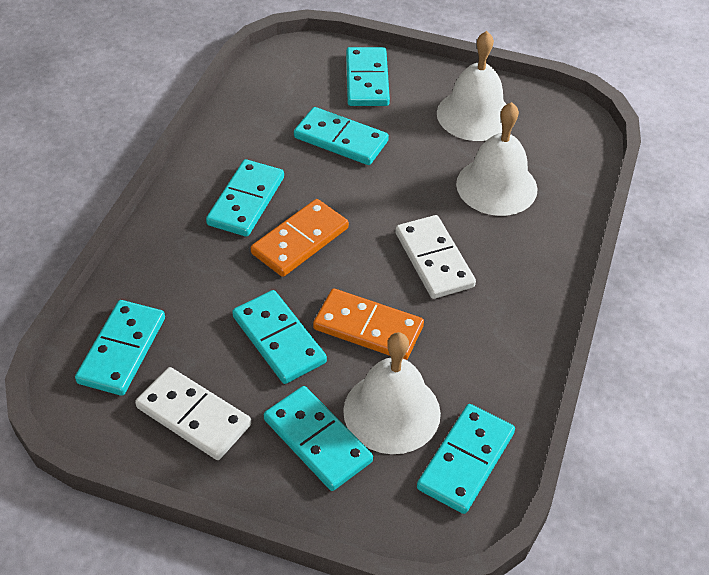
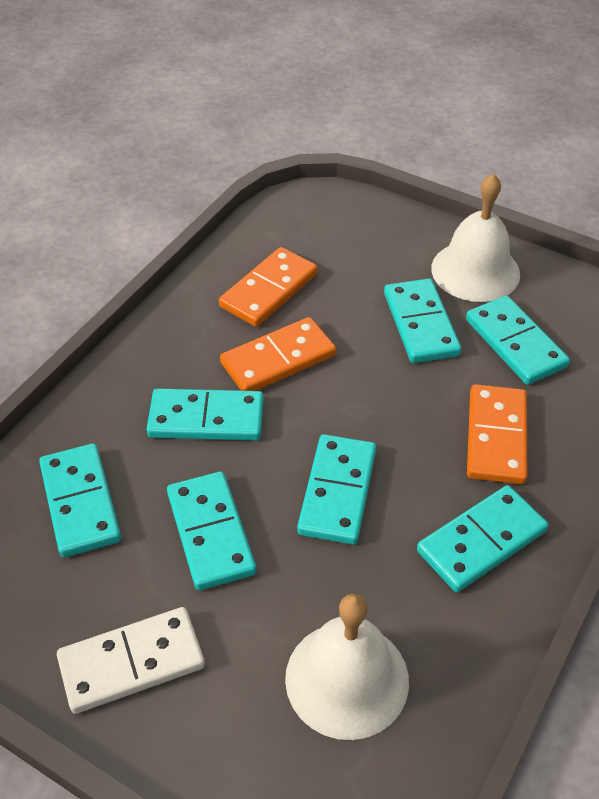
orange domino: [251,199,349,277] [313,289,424,360] = 2 -> [219,247,318,327] [220,317,336,391] [467,384,528,484] = 3
white bell: [343,332,441,454] [437,31,506,141] [456,102,538,216] = 3 -> [285,594,409,740] [431,173,520,302] = 2
white domino: [135,367,251,460] [395,215,476,299] = 2 -> [57,607,205,714] = 1

